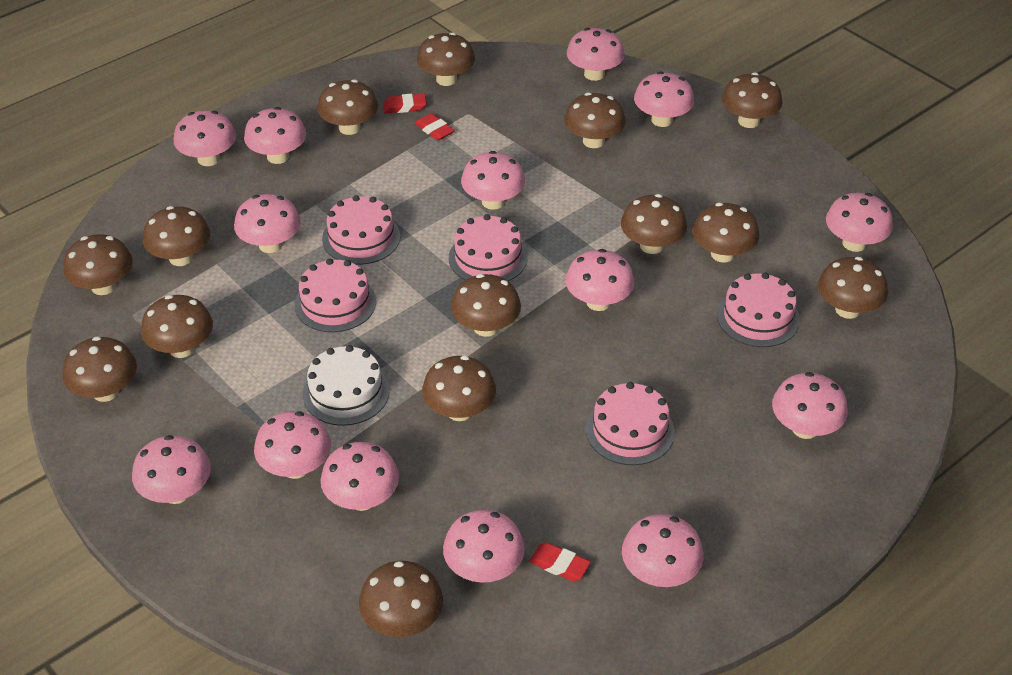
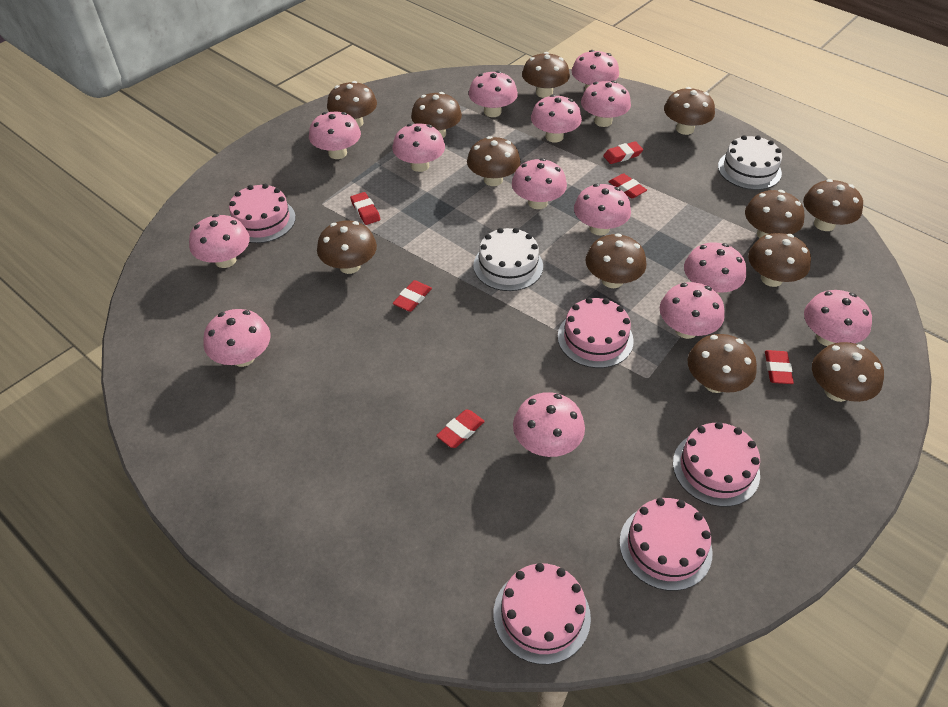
brown mushroom: [62,336,137,402] [63,234,133,295] [141,295,213,358] [143,206,210,266] [317,80,378,135] [359,561,443,637] [417,32,475,86] [422,356,496,421] [451,274,521,337] [564,92,626,148] [621,194,687,254] [693,203,759,263] [722,72,783,128] [818,257,888,319] = 14 -> [317,220,377,274] [327,81,377,127] [411,92,462,138] [467,136,521,186] [522,52,570,98] [585,233,646,288] [664,87,715,135] [688,334,757,393] [745,190,805,238] [748,233,811,287] [803,179,863,231] [812,342,884,402] = 12
red eraser: [383,94,427,113] [415,113,455,140] [529,542,591,581] = 3 -> [350,192,381,225] [393,280,432,312] [436,409,485,448] [603,141,643,164] [609,173,647,199] [765,350,794,384] = 6
white cake: [303,345,389,426] = 1 -> [473,228,543,291] [718,135,782,190] = 2

